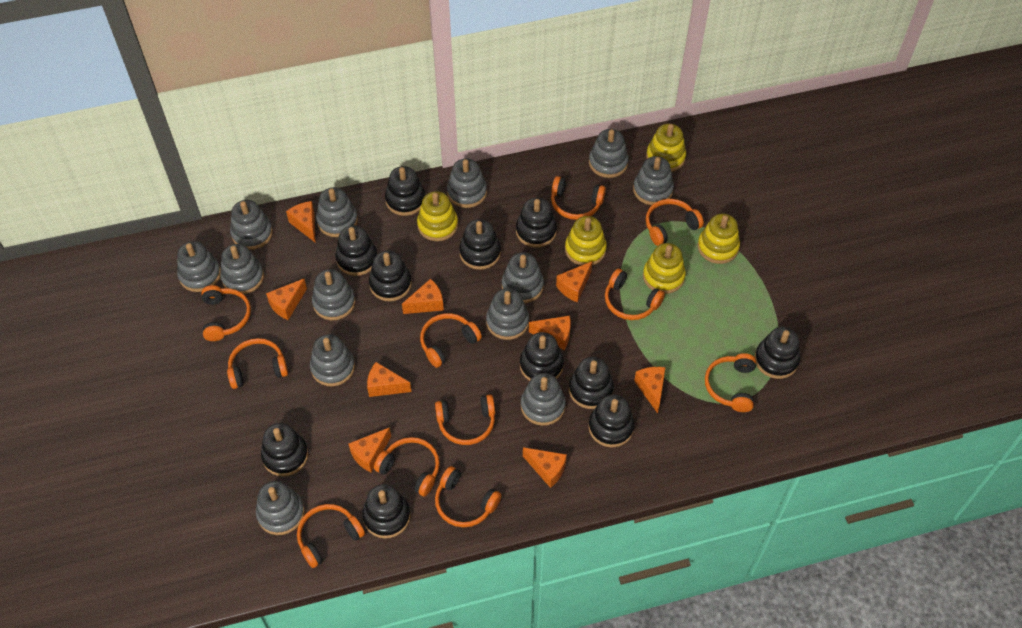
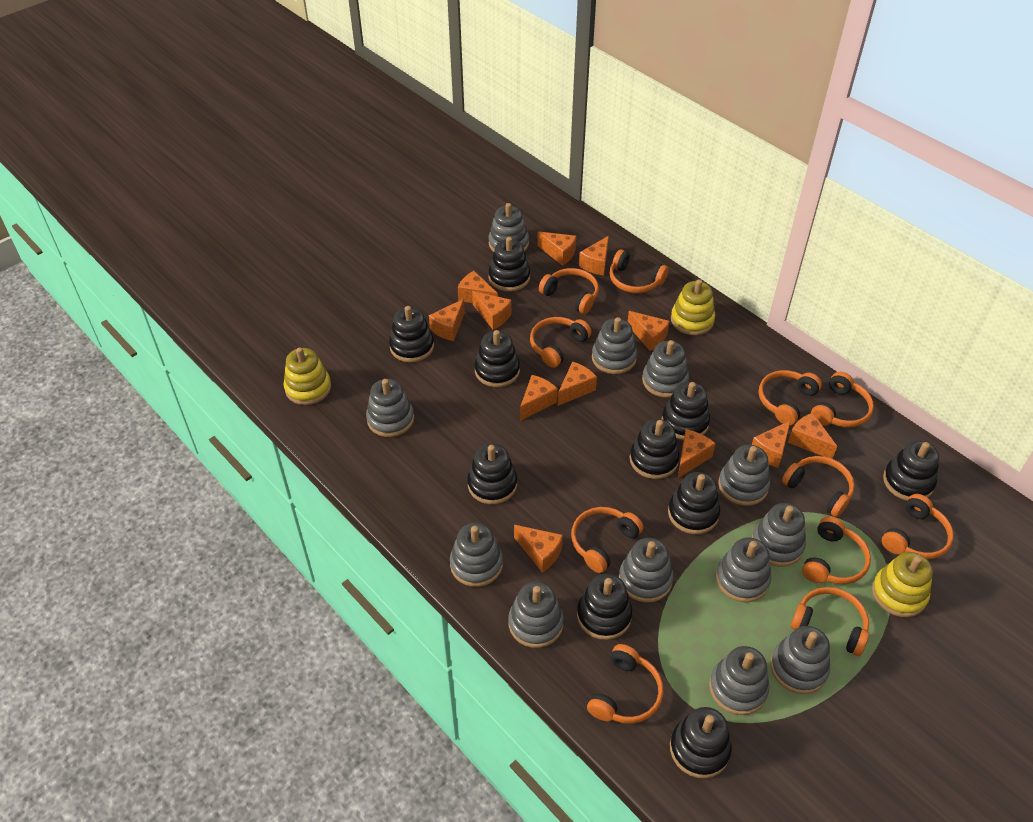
black stacking toy: [261,423,308,476] [335,225,377,276] [362,484,411,539] [369,251,412,301] [385,166,425,216] [459,219,501,270] [516,198,557,248] [520,332,564,381] [569,357,614,409] [588,394,635,448] [755,327,800,379] = 11 -> [389,306,434,363] [467,443,517,504] [474,330,520,387] [488,237,530,292] [577,574,633,640] [630,419,680,479] [662,382,710,440] [668,472,720,534] [670,707,732,778] [883,441,939,501] = 10
grey stacking toy: [177,241,221,292] [220,244,264,294] [230,200,273,250] [256,481,305,535] [310,334,355,386] [312,269,355,320] [316,187,358,237] [447,159,487,208] [486,288,529,340] [502,252,544,303] [521,373,566,426] [589,129,629,178] [633,156,674,205] = 13 -> [366,379,414,437] [450,523,503,587] [488,203,529,252] [508,581,564,648] [592,317,637,374] [619,538,674,603] [642,340,689,398] [709,646,769,715] [716,537,771,602] [718,445,770,506] [752,503,806,566] [770,626,830,694] = 12
orange cheese: [266,279,307,320] [286,201,316,243] [348,427,391,472] [367,362,411,397] [402,279,444,314] [523,447,567,488] [529,316,571,350] [556,261,592,302] [634,367,666,413] = 9 -> [429,299,465,341] [458,271,498,303] [472,291,511,330] [514,525,563,573] [520,375,558,421] [537,231,576,266] [558,362,597,406] [579,236,609,275] [628,311,670,351] [678,429,716,478] [752,420,791,468] [788,413,837,459] = 12
yellow stacking toy: [417,191,458,241] [565,216,607,266] [643,243,686,294] [646,124,686,172] [698,214,740,264] = 5 -> [284,347,331,405] [671,279,715,335] [872,552,933,617] = 3

